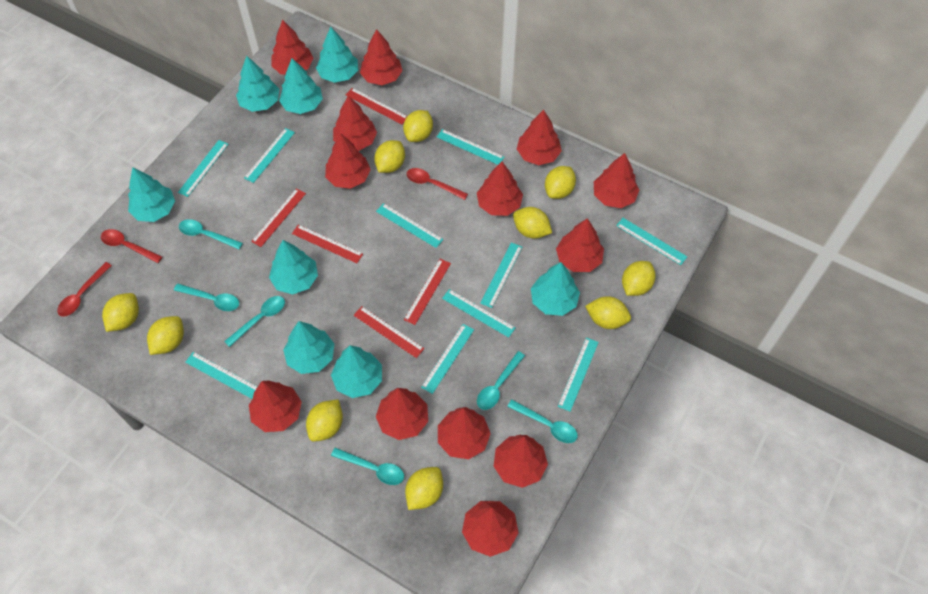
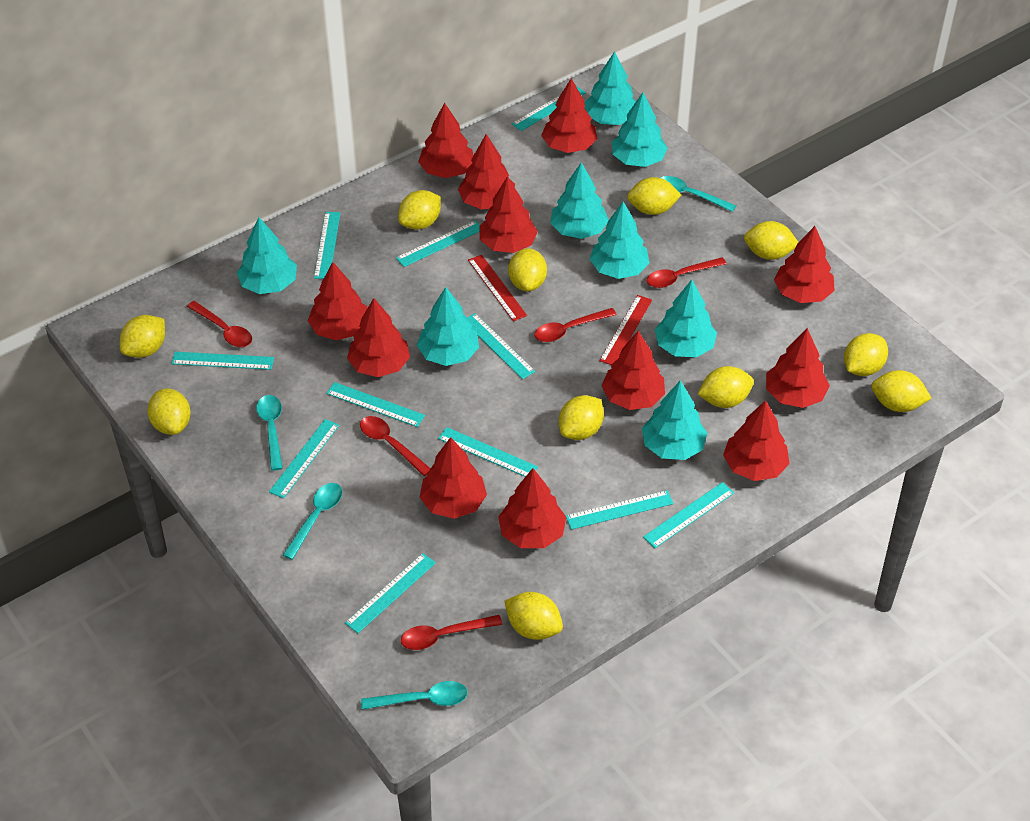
red ruler: [251,188,306,247] [292,224,363,263] [346,88,407,124] [354,306,424,358] [404,259,451,325] = 5 -> [468,255,527,321] [599,295,652,365] = 2
red spoon: [57,262,112,317] [101,229,162,263] [406,168,468,200] = 3 -> [187,301,252,347] [360,416,431,476] [401,615,503,650] [534,308,617,342] [647,257,726,288] = 5
red tree: [249,381,302,432] [271,20,313,75] [325,133,371,189] [333,95,377,151] [360,29,403,85] [376,388,428,440] [438,407,491,459] [462,501,519,557] [477,161,523,216] [493,435,548,488] [517,109,562,165] [556,218,604,272] [594,153,639,208] = 13 -> [308,262,367,340] [347,298,410,377] [418,103,474,178] [420,437,487,519] [458,134,515,210] [479,176,538,253] [498,468,566,548] [541,78,597,153] [601,331,665,410] [723,400,790,481] [766,328,830,408] [774,226,835,303] = 12
turquoise ruler: [178,140,229,197] [185,352,257,399] [244,128,295,183] [376,203,443,248] [421,324,474,394] [437,129,504,165] [442,289,515,338] [480,242,522,308] [558,337,599,412] [616,218,687,265] = 10 -> [171,352,274,370] [269,419,339,499] [314,212,340,279] [326,382,425,427] [345,553,436,633] [396,220,480,267] [438,427,538,477] [467,313,535,379] [512,86,586,131] [566,490,674,530] [643,482,734,548] = 11
turquoise spoon: [174,284,239,311] [179,219,243,249] [224,296,285,347] [331,448,404,485] [477,351,525,410] [507,400,578,443] = 6 -> [256,395,283,471] [283,483,342,560] [361,681,468,710] [660,176,736,212] = 4
yellow lemon: [102,293,139,332] [147,316,184,355] [306,399,343,442] [374,140,405,173] [403,110,433,142] [405,467,443,510] [513,207,552,239] [545,166,576,199] [585,296,631,329] [622,261,656,296] = 10 -> [120,315,165,358] [147,389,191,435] [398,190,441,230] [505,592,563,640] [508,248,547,291] [559,395,604,440] [627,177,681,215] [698,366,754,408] [744,221,799,260] [844,333,888,376] [871,370,932,412] = 11

